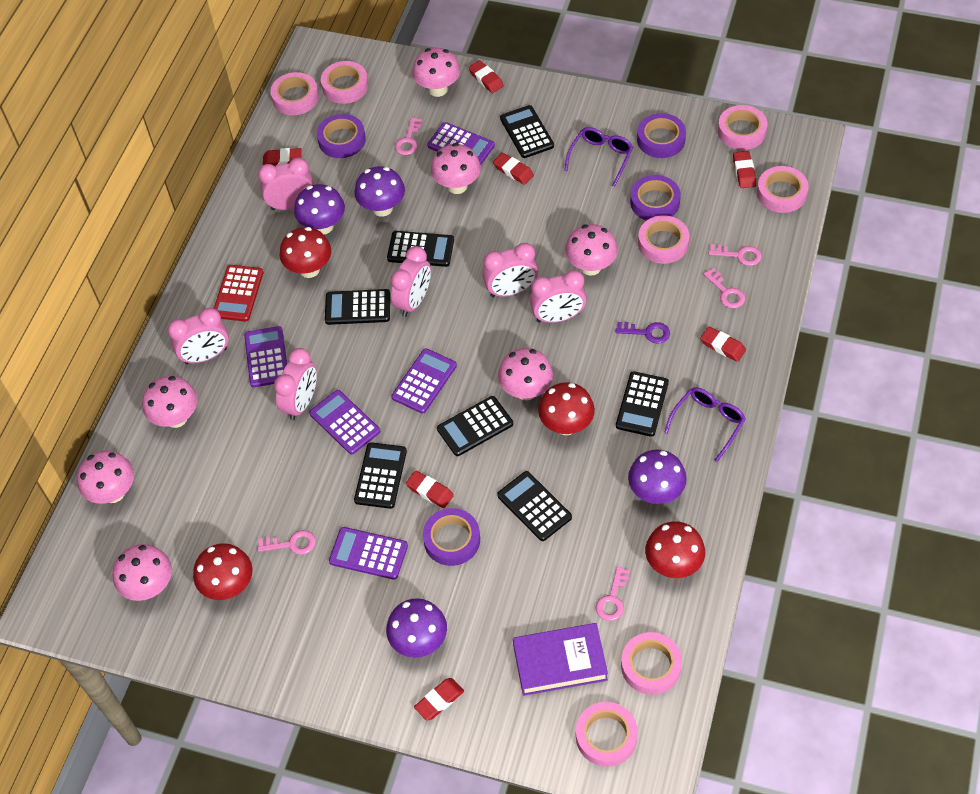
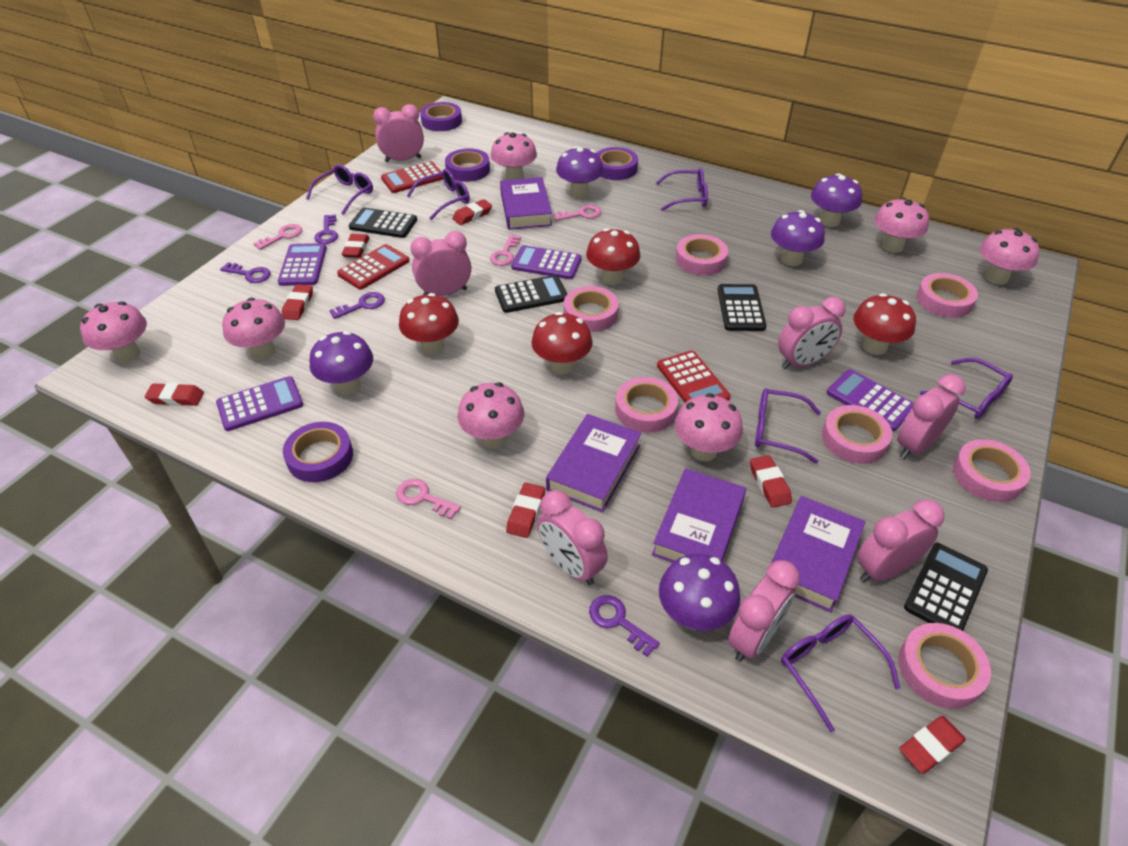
black calculator: [325,289,390,325] [354,442,407,509] [387,231,454,267] [437,396,513,456] [497,471,572,541] [500,105,554,158] [616,371,669,437] = 7 -> [349,207,417,238] [495,275,567,313] [717,284,767,331] [904,543,988,631] = 4
pink clock: [168,308,229,364] [258,158,314,210] [274,348,317,420] [390,246,431,317] [482,243,538,297] [530,270,587,323] = 6 -> [373,104,424,162] [410,231,471,296] [537,490,608,585] [728,560,800,662] [778,297,846,369] [857,499,944,582] [897,374,966,459] = 7
pink key: [257,530,316,555] [395,117,422,155] [596,566,630,621] [703,268,745,308] [709,244,762,266] = 5 -> [253,224,302,250] [396,479,461,519] [490,235,521,266] [553,205,601,221] = 4
purple book: [513,623,608,696] = 1 -> [500,177,552,230] [546,414,642,512] [652,468,746,563] [766,496,866,612] = 4
purple calculator: [244,326,287,387] [309,390,380,454] [329,527,408,580] [391,348,457,414] [427,122,495,165] = 5 -> [216,376,303,431] [278,243,327,286] [511,245,582,279] [827,369,914,431] = 4
purple glasses: [564,127,633,187] [664,387,746,462] = 2 -> [306,164,373,215] [407,169,470,220] [656,168,708,211] [755,388,821,464] [781,614,900,732] [920,358,1013,419] = 6
purple key: [616,322,670,343] = 1 -> [220,262,271,283] [314,215,338,244] [329,292,385,319] [589,595,660,657] = 4
purple mushroom: [294,184,345,234] [354,166,405,217] [386,598,447,658] [628,449,687,504] = 4 -> [309,331,373,395] [556,146,604,198] [659,554,740,631] [771,210,825,266] [811,173,862,227] = 5
red calculator: [214,265,263,322] = 1 -> [337,244,409,290] [381,161,443,193] [657,350,731,403] = 3

